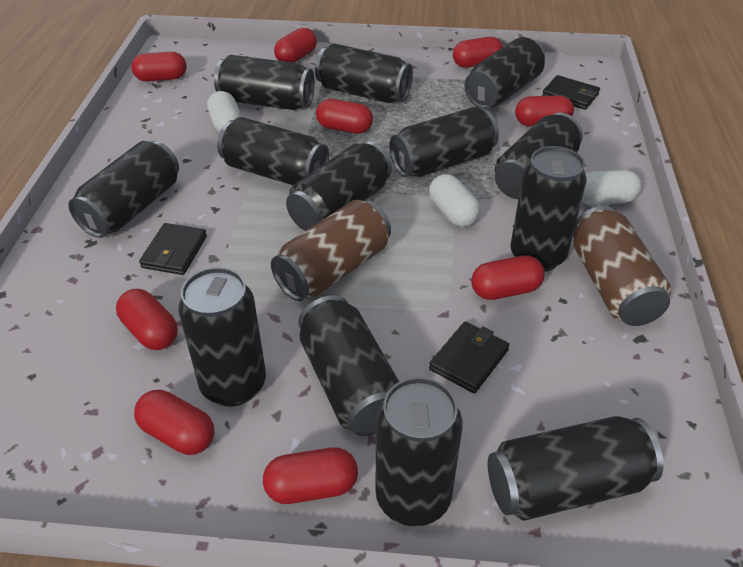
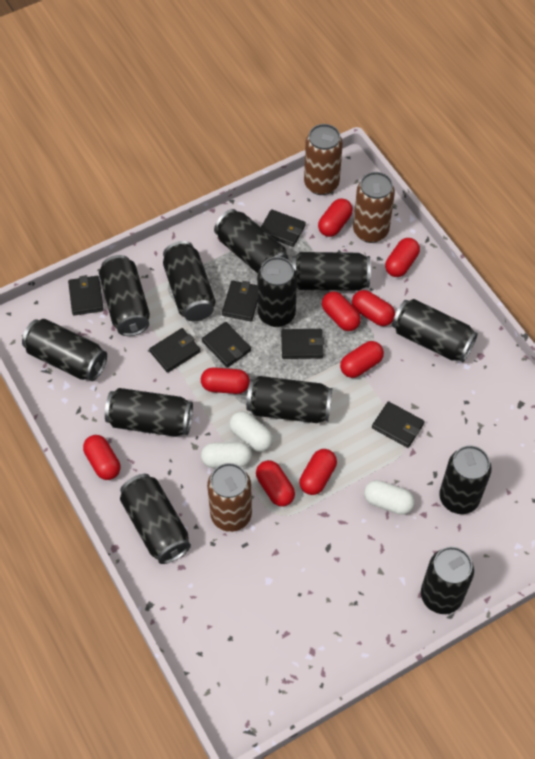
black can: [68,141,179,238] [178,267,266,407] [214,55,315,110] [217,117,329,185] [286,141,392,231] [298,295,399,436] [315,44,413,103] [375,377,463,527] [389,107,499,177] [464,37,545,109] [488,416,664,521] [495,113,583,199] [510,146,587,272] = 13 -> [22,319,107,381] [99,255,150,336] [105,388,193,437] [120,474,191,564] [163,241,216,321] [214,209,289,273] [246,376,332,423] [257,257,297,327] [292,252,371,291] [392,299,478,362] [421,547,474,614] [439,445,492,514] = 12
black wallet: [139,223,207,275] [429,321,509,394] [542,75,600,110] = 3 -> [68,275,104,315] [149,328,201,373] [202,322,251,368] [222,280,258,321] [261,209,306,247] [281,329,324,359] [372,401,424,448] = 7
brown can: [271,200,391,301] [573,206,671,326] = 2 -> [207,463,252,532] [304,124,343,195] [353,172,395,243] = 3

